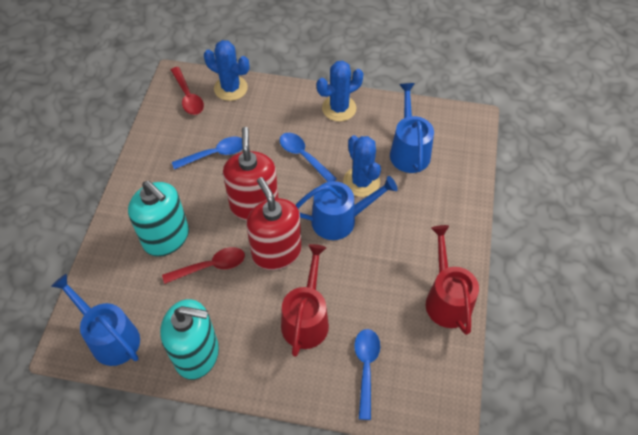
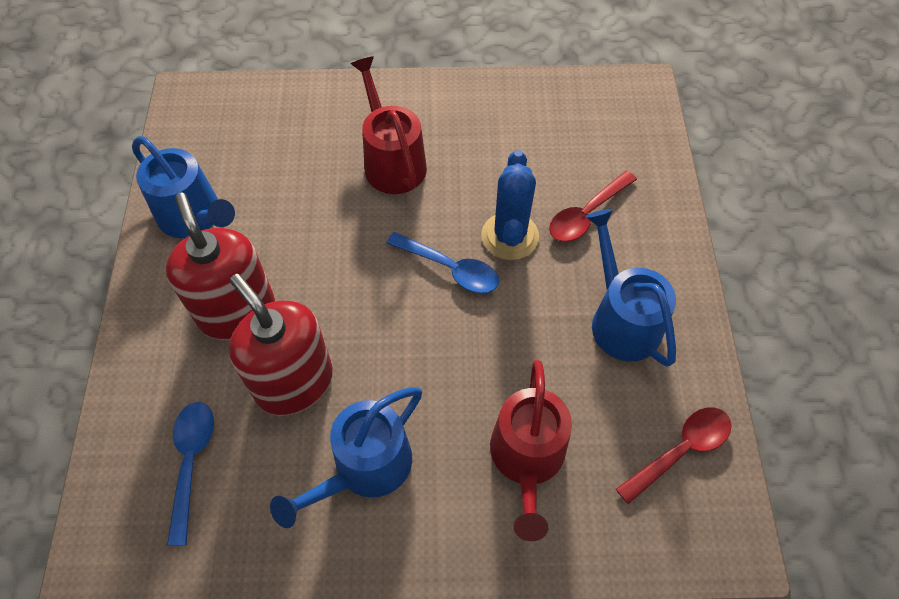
blue cactus: [204,40,249,101] [317,61,363,122] [343,135,381,197] = 3 -> [481,150,539,260] = 1
blue spoon: [172,137,243,170] [280,133,337,182] [354,329,380,420] = 3 -> [167,402,214,545] [387,232,499,293] = 2
turquoise soap dispenser: [128,181,189,257] [160,299,219,380] = 2 -> none = 0

